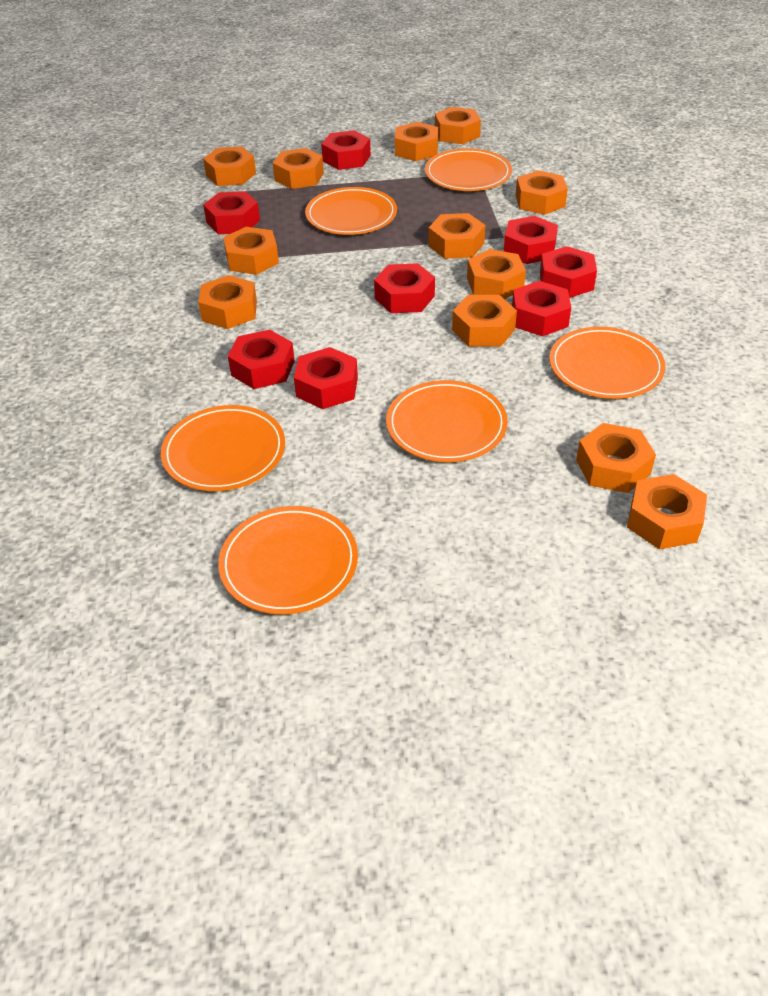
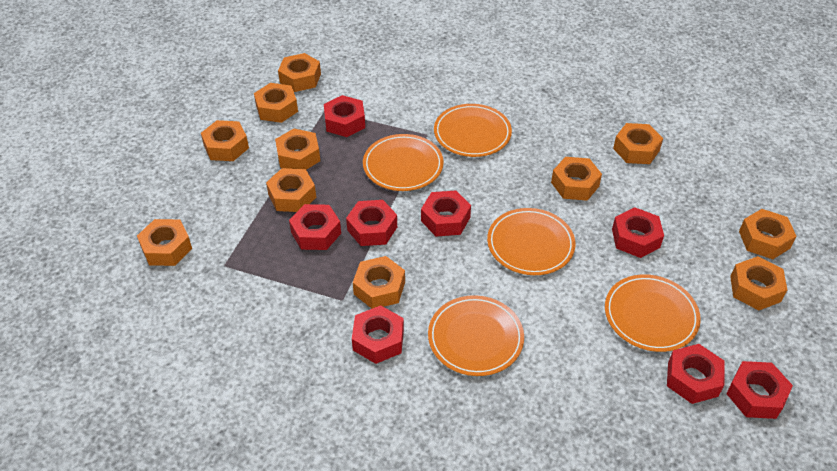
orange nut: [198,275,257,329] [203,147,256,186] [223,227,279,275] [273,148,324,189] [395,122,438,161] [428,213,485,259] [435,107,481,144] [452,295,517,347] [467,249,526,299] [516,170,568,215] [576,423,656,493] [627,474,707,550] = 12 -> [137,219,192,266] [201,120,249,161] [254,83,298,123] [266,168,316,212] [275,129,320,170] [278,53,321,92] [353,256,405,309] [551,157,602,201] [613,123,663,164] [730,256,787,310] [739,209,797,259] = 11
orange plate: [161,405,285,491] [218,506,358,615] [305,187,397,235] [386,380,508,462] [425,148,512,191] [549,327,666,399] = 6 -> [363,134,444,191] [428,295,524,376] [434,104,512,157] [487,208,575,275] [605,274,701,352] = 5

